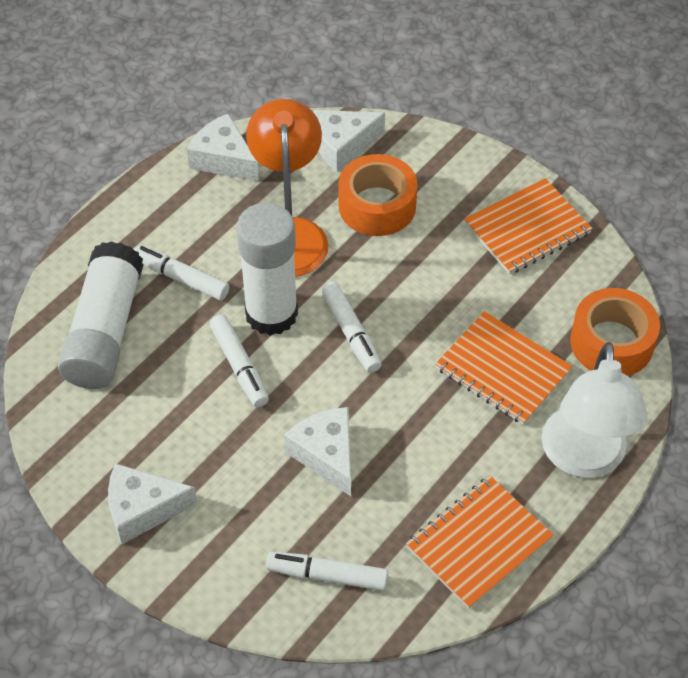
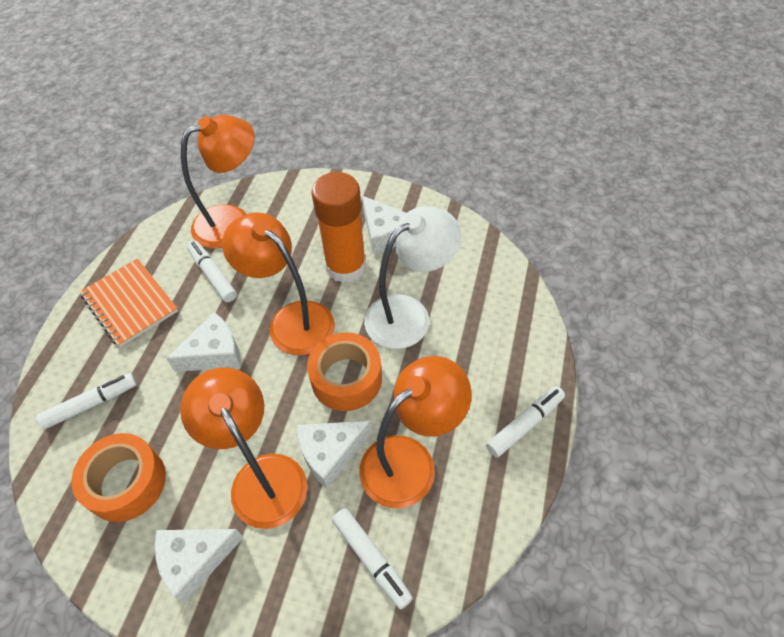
orange glue stick: none = 0 -> [311,172,366,283] = 1
orange lamp: [246,99,329,277] = 1 -> [180,367,307,529] [181,115,255,249] [222,212,335,356] [359,356,472,508] = 4
orange notebook: [406,476,554,609] [435,311,573,425] [464,178,592,275] = 3 -> [80,258,178,347] = 1
white glue stick: [58,241,143,389] [236,203,298,336] = 2 -> none = 0

